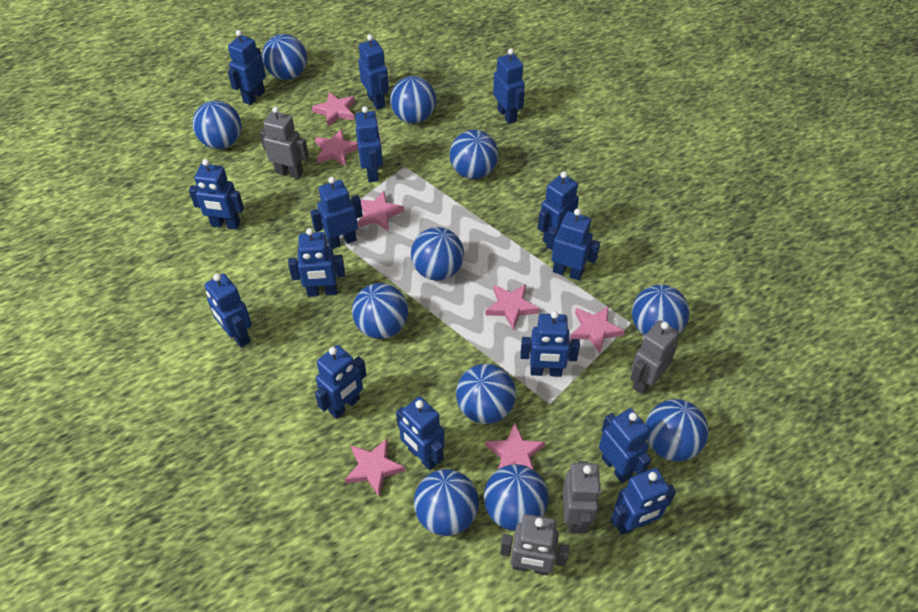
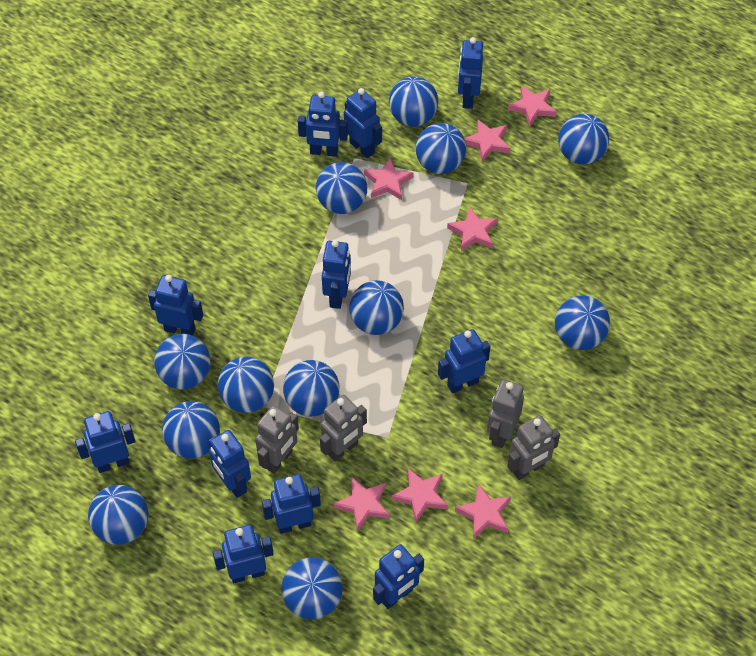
blue ball: [193,101,242,149] [262,34,307,80] [352,283,408,339] [390,76,436,123] [411,227,464,281] [414,469,479,536] [450,130,498,179] [456,364,516,424] [484,464,548,531] [632,285,689,336] [646,399,709,461] = 11 -> [88,485,148,545] [154,334,211,389] [162,401,220,459] [218,356,274,413] [281,557,343,620] [283,360,340,417] [316,162,367,214] [349,280,404,335] [389,76,438,127] [416,123,466,174] [555,295,610,350] [558,114,609,165] = 12
blue robot: [189,159,244,230] [204,273,252,348] [228,30,266,105] [288,228,345,297] [310,177,363,249] [315,345,367,419] [355,106,383,182] [358,35,389,110] [396,396,444,470] [493,48,525,124] [520,311,580,377] [538,171,579,244] [546,209,600,281] [599,409,651,483] [611,468,676,535] = 15 -> [75,411,136,473] [148,275,203,336] [208,430,251,498] [213,525,274,583] [262,474,321,534] [298,91,348,157] [322,240,351,309] [344,88,382,158] [373,544,424,609] [438,329,490,394] [458,37,483,109] = 11

